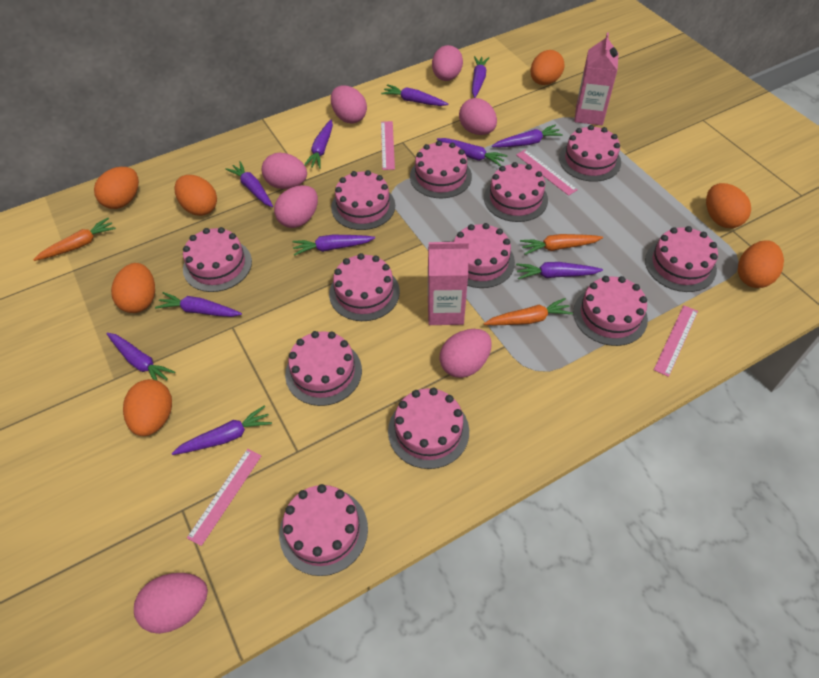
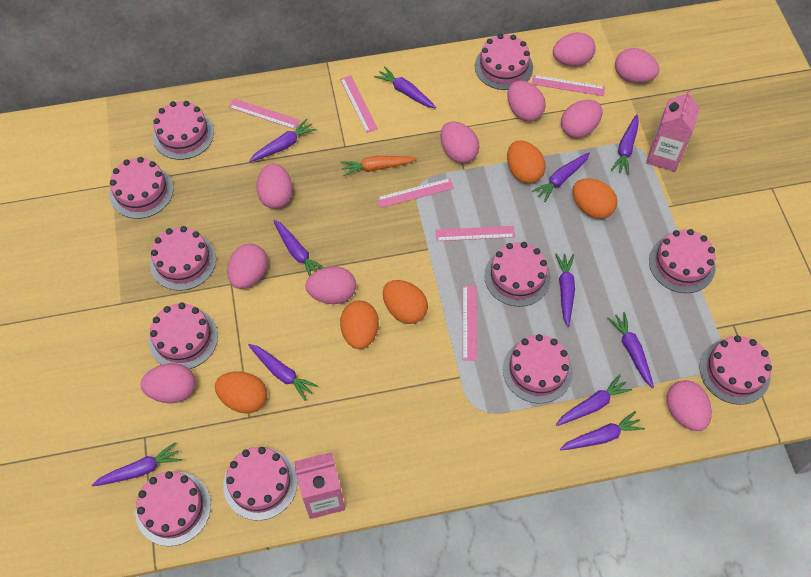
orange carrot: [33,218,116,261] [484,298,573,325] [520,234,603,255] = 3 -> [340,156,417,176] = 1
orange egg: [94,167,139,209] [111,263,155,313] [123,379,172,436] [175,175,217,216] [530,50,564,85] [706,183,751,228] [738,240,784,288] = 7 -> [215,372,267,414] [340,301,379,349] [383,280,428,324] [507,140,546,184] [572,178,617,219] = 5
pink cake: [183,227,252,292] [279,484,368,576] [285,331,362,406] [329,253,400,321] [331,170,395,230] [388,388,469,469] [410,141,472,198] [454,223,515,288] [484,162,548,222] [559,125,621,182] [573,276,648,346] [645,226,718,292] = 12 -> [110,157,173,219] [135,471,211,546] [149,303,218,369] [150,226,216,291] [153,101,214,160] [223,447,297,521] [475,34,533,90] [484,242,551,307] [503,334,573,403] [649,229,715,293] [700,335,772,405] = 11
pink egg: [134,573,208,634] [262,153,307,189] [274,185,318,228] [331,86,367,124] [432,45,463,81] [439,329,492,378] [459,98,497,135] = 7 -> [140,363,195,403] [227,244,268,289] [256,163,293,209] [305,266,356,304] [440,121,480,163] [507,81,546,122] [553,32,596,66] [561,100,603,138] [615,48,659,83] [666,380,712,431] = 10
pink ruler: [187,449,262,546] [381,121,395,170] [516,150,578,196] [654,305,698,377] = 4 -> [229,98,300,129] [340,75,378,133] [377,178,454,208] [435,226,515,241] [463,285,477,361] [532,75,605,96] = 6

